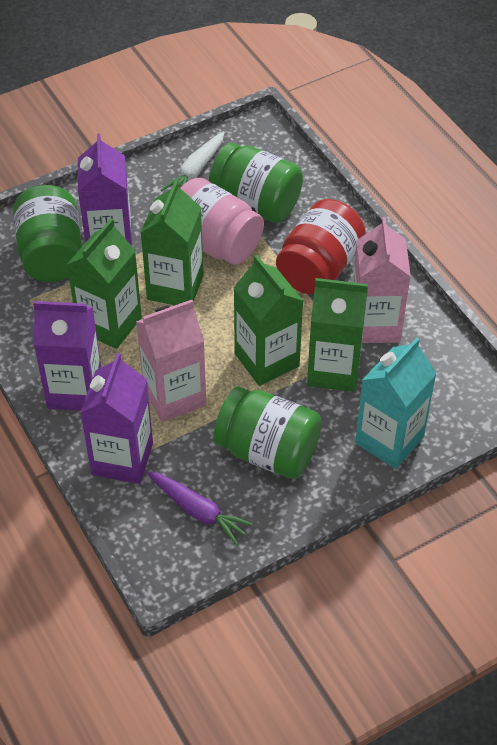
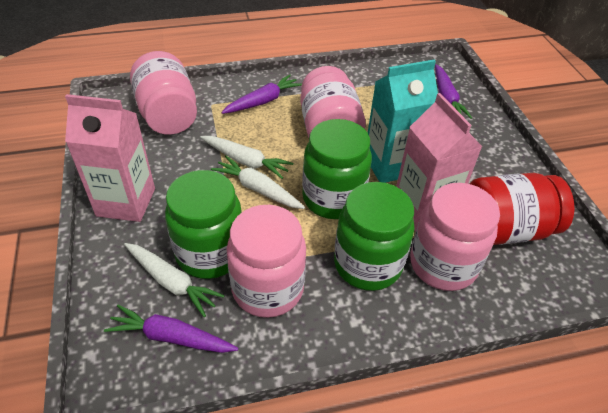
green carton: [67,218,142,349] [140,180,204,305] [234,255,303,386] [307,278,368,392] = 4 -> none = 0
pink jar: [181,178,264,265] = 1 -> [130,51,197,135] [227,205,306,318] [300,66,366,137] [410,183,500,291] = 4
purple carrot: [146,471,254,545] = 1 -> [104,305,238,353] [221,75,302,114] [435,64,472,119] = 3
purple carton: [33,301,101,411] [78,134,133,247] [80,353,153,484] = 3 -> none = 0
white carrot: [161,131,225,191] = 1 -> [124,243,225,317] [200,136,293,179] [211,156,305,209] = 3

